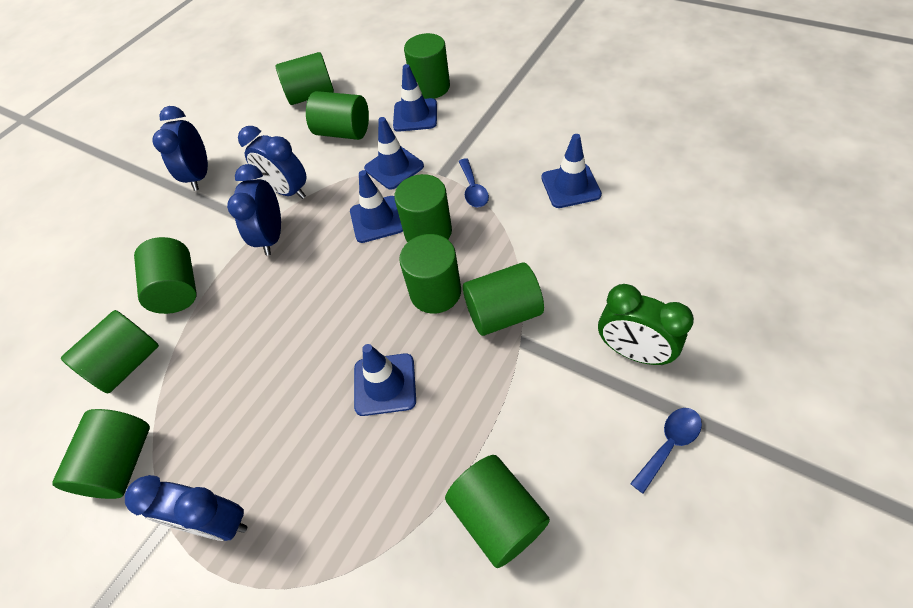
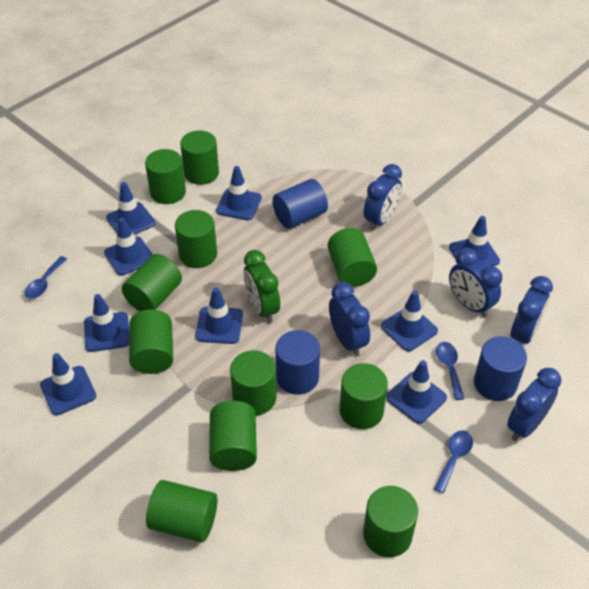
blue clock: [125,475,247,541] [152,106,208,191] [227,164,281,255] [238,126,307,199] = 4 -> [329,282,370,356] [364,164,402,231] [449,248,502,317] [507,368,561,441] [510,276,553,344] = 5
blue cylinder: none = 0 -> [272,179,328,229] [275,330,320,395] [474,336,527,401] = 3
blue spoon: [458,158,489,207] [630,408,702,494] = 2 -> [25,256,67,299] [434,430,473,493] [436,342,465,400] = 3
blue traffic cone: [350,170,403,243] [354,344,416,416] [364,117,424,190] [393,64,437,132] [541,134,602,208] = 5 -> [40,353,96,415] [84,294,129,352] [104,218,153,276] [106,182,156,235] [195,287,243,344] [216,166,262,220] [381,291,438,351] [386,360,447,424] [449,216,500,266] = 9
green cylinder: [52,409,150,499] [61,310,159,394] [134,237,197,314] [276,52,334,105] [306,91,369,140] [394,174,452,242] [399,234,461,314] [404,33,450,99] [445,455,550,568] [463,263,544,336] = 10 -> [122,254,182,311] [129,309,173,374] [145,149,186,204] [146,480,217,543] [175,210,217,268] [180,130,219,185] [209,401,257,471] [230,350,277,416] [328,228,377,287] [340,363,388,429] [363,486,418,557] = 11

